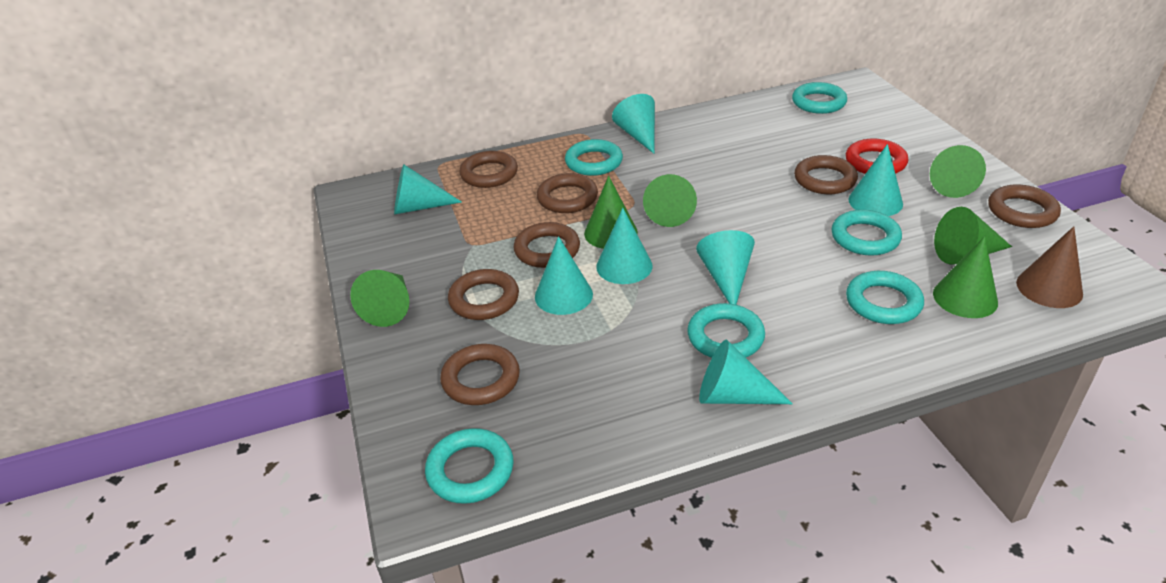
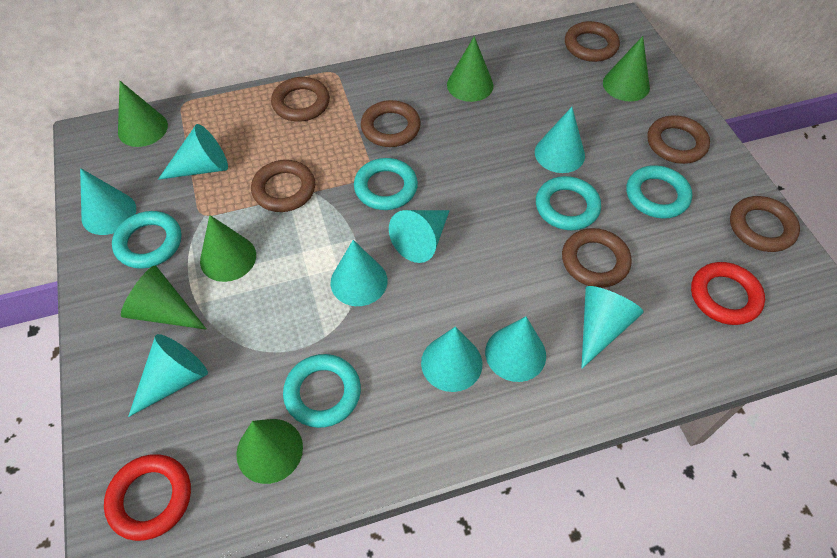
brown cone: [1016,226,1083,308] = 1 -> none = 0
red ring: [846,138,908,174] = 1 -> [104,454,191,541] [691,262,765,325] = 2
turquoise cone: [394,164,462,215] [535,236,593,315] [596,208,653,284] [612,94,655,154] [696,230,755,305] [699,340,793,404] [849,144,903,216] = 7 -> [80,168,136,235] [128,334,208,417] [158,124,228,180] [331,240,388,306] [389,210,450,263] [421,327,482,392] [485,316,546,382] [535,107,585,173] [581,286,644,369] = 9
turquoise ring: [425,428,514,504] [565,139,623,176] [687,303,765,358] [792,82,847,114] [832,210,902,256] [846,271,924,324] = 6 -> [112,211,181,269] [283,354,361,428] [354,158,418,210] [536,176,601,230] [627,165,692,219] = 5

